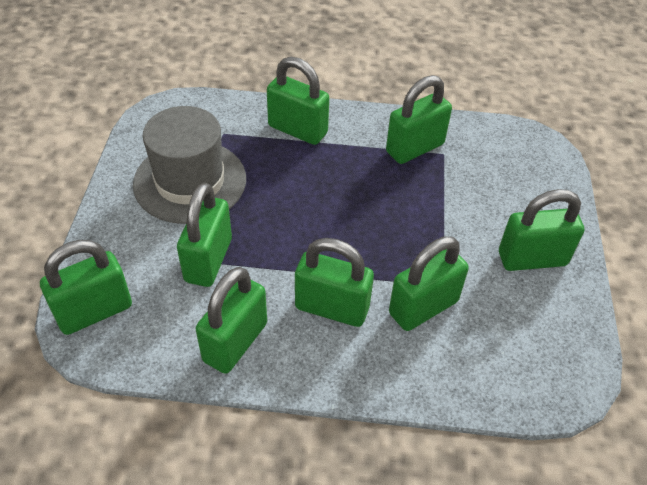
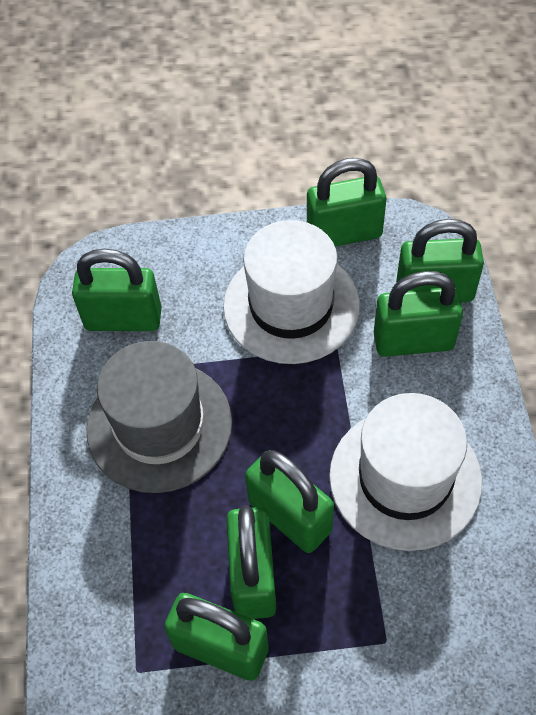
green padlock: [40,240,132,335] [177,183,232,287] [196,267,267,374] [267,57,329,145] [295,238,374,327] [386,75,452,164] [389,236,469,331] [499,189,584,271] = 8 -> [72,248,162,331] [164,593,269,681] [226,506,276,619] [245,450,334,553] [307,158,386,247] [374,271,463,357] [396,219,484,302] = 7
white hat: none = 0 -> [223,220,360,364] [329,393,482,551] = 2

